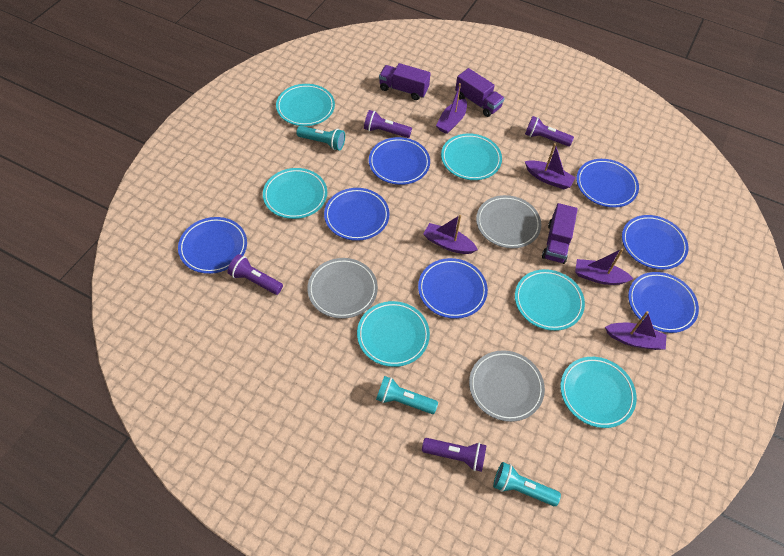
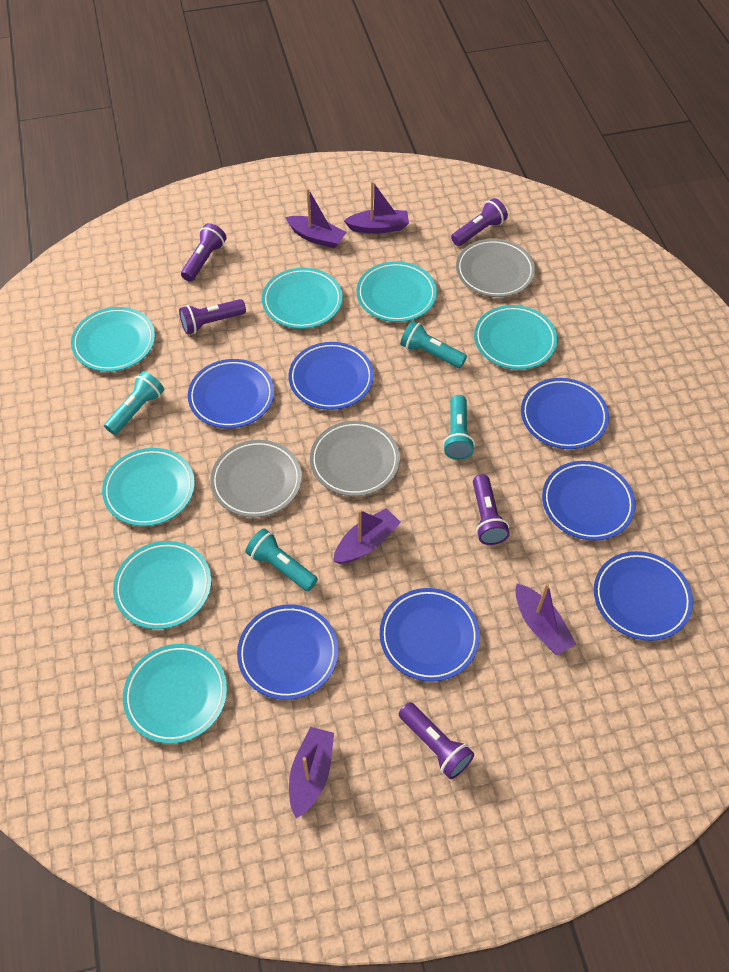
purple flashlight: [227,254,283,295] [364,110,412,138] [422,438,487,472] [525,116,574,147] = 4 -> [179,299,246,334] [181,223,227,282] [399,702,474,779] [451,198,508,246] [473,474,510,545] = 5
purple truck: [379,63,431,100] [455,68,505,117] [542,203,578,264] = 3 -> none = 0
turquoise flashlight: [296,126,345,150] [376,376,438,414] [493,462,561,506] = 3 -> [104,371,164,435] [245,528,318,591] [400,321,467,368] [443,395,475,460] = 4
turquoise plate: [263,168,327,219] [276,84,335,126] [357,301,430,367] [441,133,502,180] [515,269,585,331] [561,357,637,428] = 6 -> [71,307,155,372] [102,448,195,526] [113,541,211,629] [123,644,227,744] [262,268,343,329] [356,261,437,322] [474,305,558,370] = 7

